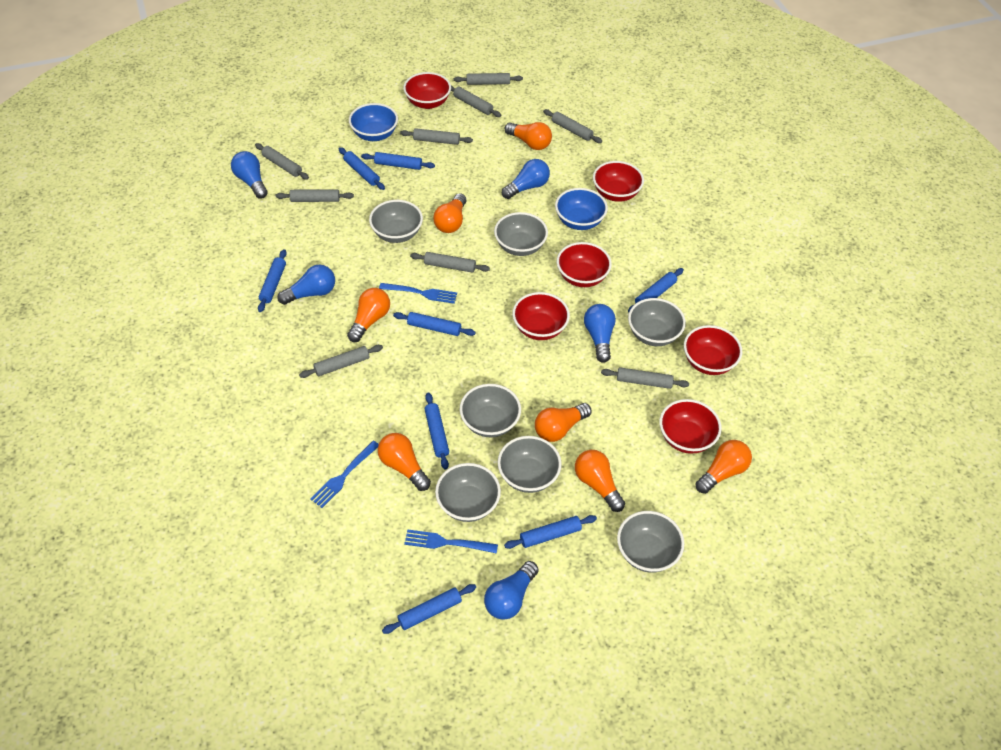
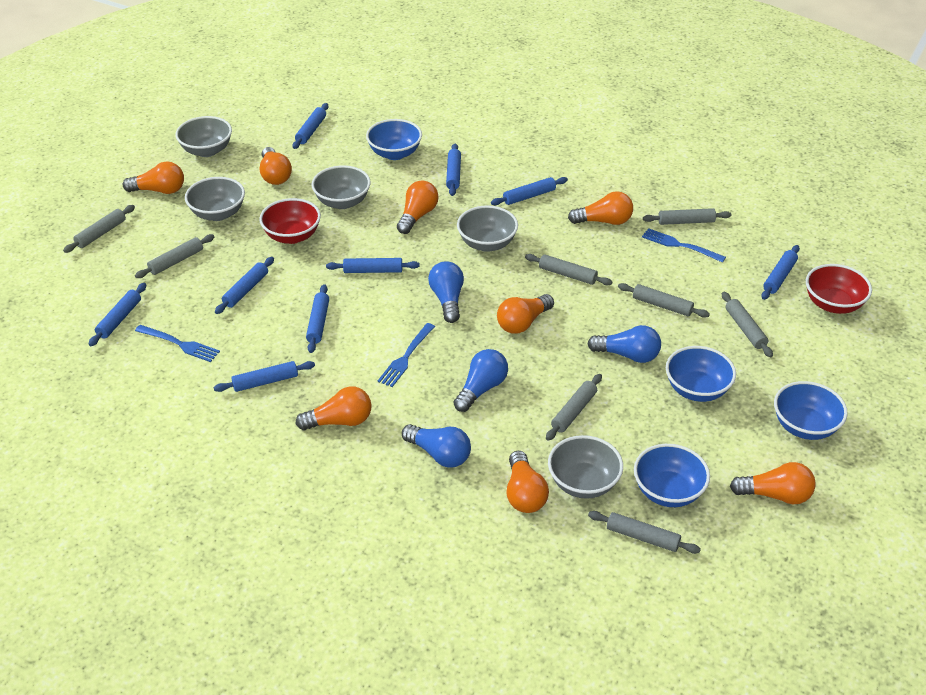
blue bowl: [349,103,398,141] [555,188,608,230] = 2 -> [366,119,422,160] [634,444,710,507] [666,346,736,402] [774,381,848,440] = 4
blue light bulb: [231,151,268,199] [277,265,335,305] [484,561,539,620] [502,159,550,199] [584,304,616,363] = 5 -> [402,424,471,468] [428,261,464,323] [454,349,508,412] [587,325,661,363] = 4
blue rolling pin: [258,249,287,312] [339,147,385,190] [361,152,435,170] [382,584,476,634] [393,312,476,336] [425,392,449,470] [504,515,597,549] [628,268,684,312] = 8 -> [89,283,146,346] [214,361,315,392] [215,257,274,314] [293,103,328,149] [306,284,329,353] [326,258,420,273] [446,143,461,196] [491,177,568,205] [761,245,800,300] = 9
grey bowl: [369,200,423,243] [435,463,501,522] [460,384,521,437] [494,212,548,256] [498,436,562,493] [617,511,684,573] [628,298,686,346] = 7 -> [175,116,232,157] [185,177,245,221] [311,165,371,209] [457,205,518,252] [548,435,623,499] = 5
grey rolling pin: [255,143,309,180] [276,190,354,202] [299,345,383,378] [400,128,473,145] [410,252,490,273] [451,85,501,117] [454,73,523,85] [543,109,602,143] [601,367,689,389] = 9 -> [63,205,135,253] [135,234,214,278] [525,254,612,285] [546,374,602,441] [588,511,701,554] [618,283,710,318] [643,208,731,225] [722,292,773,357] = 8
orange light bulb: [347,288,390,342] [378,433,431,491] [433,193,466,233] [505,122,552,150] [535,403,591,442] [575,450,625,512] [695,440,752,494] = 7 -> [123,161,184,194] [260,147,292,185] [296,386,372,430] [397,180,438,234] [497,294,554,334] [506,451,549,513] [568,191,633,225] [730,462,816,504] = 8
red bowl: [403,72,451,109] [512,292,570,340] [557,242,612,287] [593,161,644,202] [659,399,722,454] [684,325,742,375] = 6 -> [259,198,321,244] [806,264,872,314] = 2

